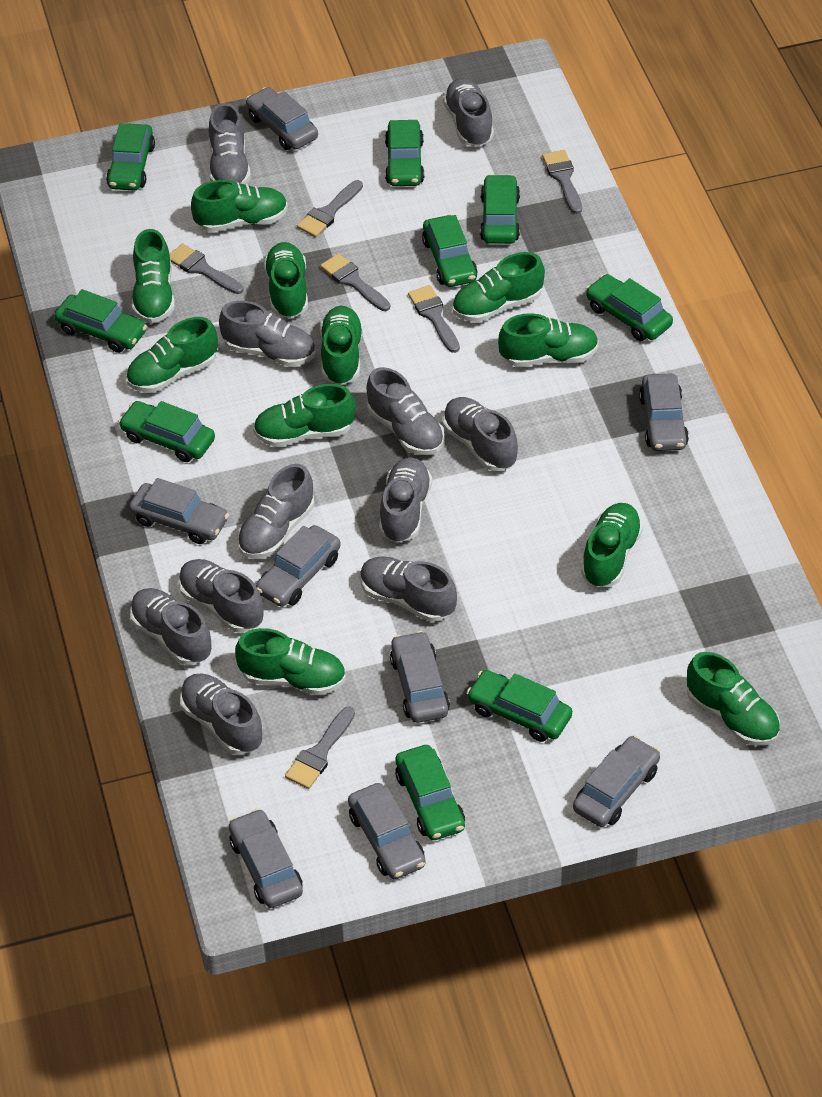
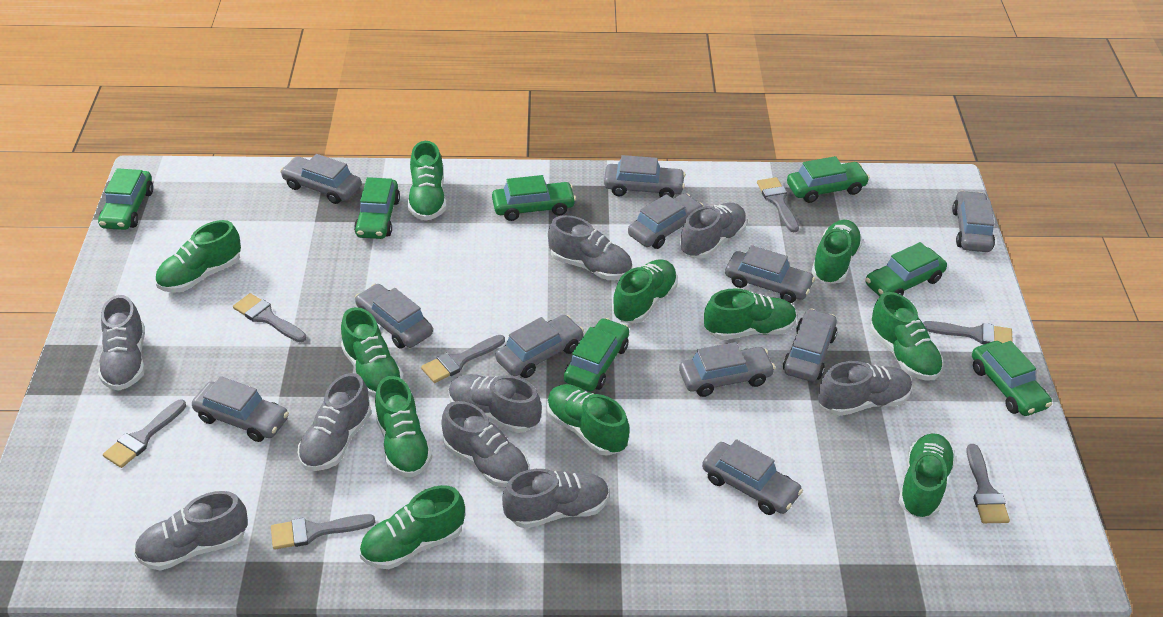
green car: [55,289,147,353] [106,123,155,191] [118,401,215,462] [385,120,424,186] [395,745,465,840] [422,215,478,287] [466,670,572,742] [480,174,520,244] [586,274,673,341] = 9 -> [98,168,153,230] [354,177,400,239] [492,175,576,221] [564,318,629,391] [787,156,870,203] [865,242,947,296] [972,341,1052,416] = 7
grey brush: [169,244,243,294] [285,706,355,789] [297,180,363,237] [320,253,390,311] [408,285,460,353] [542,150,582,214] = 6 -> [103,400,186,468] [233,293,306,342] [271,514,375,550] [421,335,505,383] [757,177,799,232] [923,321,1013,344] [967,444,1010,523] = 7
grey car: [129,478,229,544] [229,808,303,908] [246,87,318,150] [256,525,341,607] [348,783,426,879] [390,631,450,723] [573,736,660,827] [639,373,689,451] = 8 -> [192,376,289,442] [280,154,361,204] [355,284,433,349] [495,315,584,378] [604,155,686,198] [628,193,704,249] [679,342,775,397] [702,439,803,515] [725,245,815,303] [783,308,837,382] [952,191,995,252] = 11
grey shoe: [130,588,212,665] [178,559,264,632] [180,674,263,755] [209,103,251,184] [219,301,315,367] [237,464,314,559] [360,556,457,622] [366,367,444,455] [379,457,432,543] [443,78,494,147] [443,397,518,471] = 11 -> [98,295,145,391] [134,491,248,570] [297,373,371,471] [441,401,529,487] [449,374,542,433] [502,469,609,528] [548,215,632,280] [680,203,747,259] [818,361,912,416] = 9

